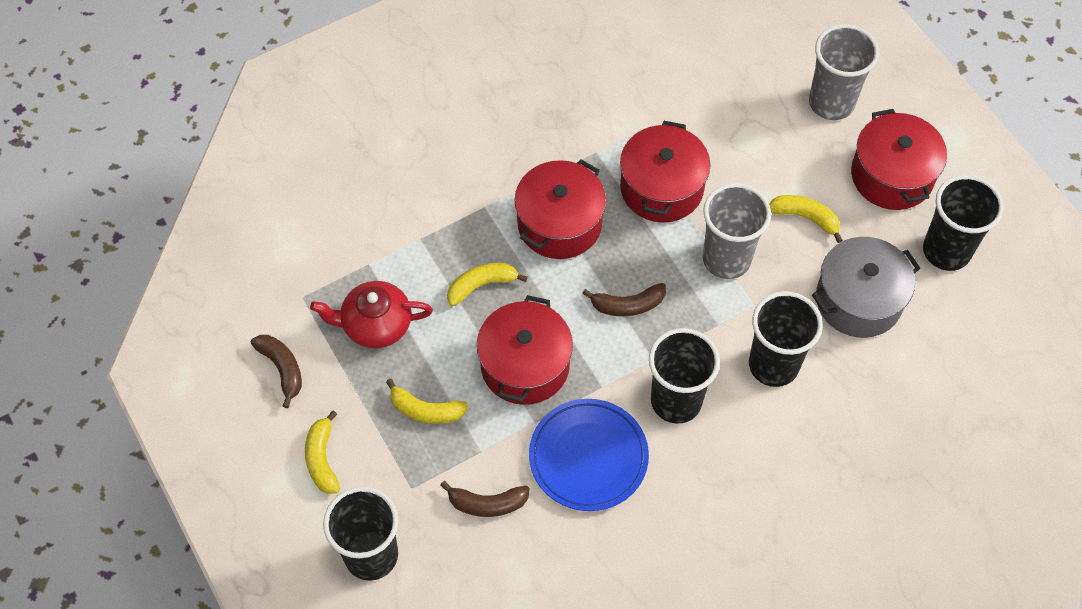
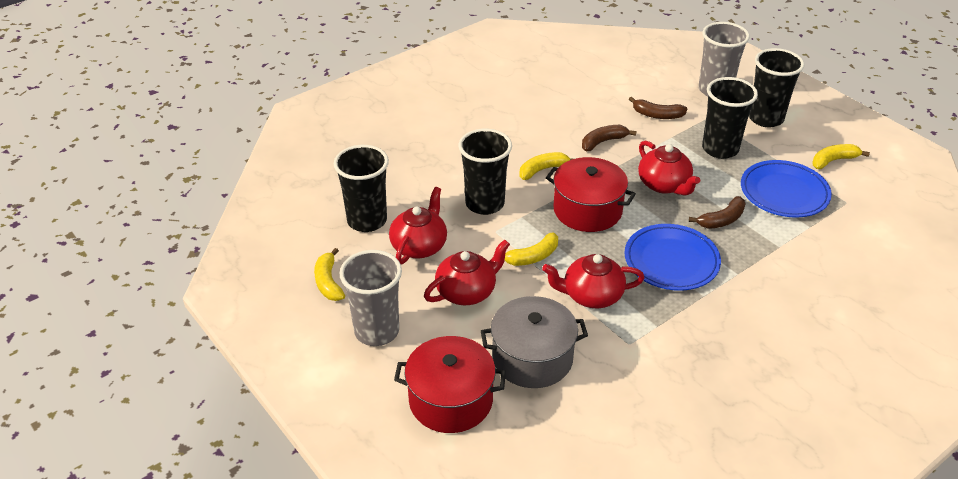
blue plate: [529,399,649,511] = 1 -> [624,224,721,291] [741,160,832,218] = 2
red pot: [477,295,573,405] [514,159,606,259] [620,121,711,223] [851,109,947,210] = 4 -> [394,336,506,433] [546,157,636,232] = 2
red teapot: [310,281,433,348] = 1 -> [389,187,447,265] [424,240,510,305] [542,254,644,308] [638,140,700,196] = 4

